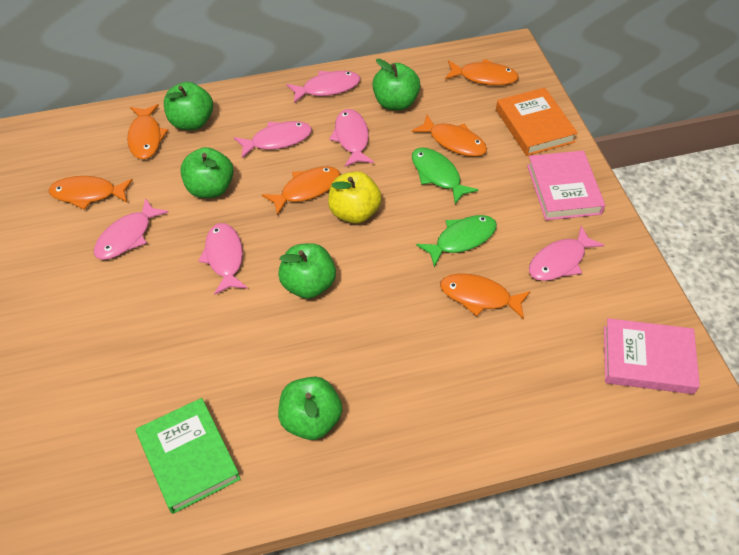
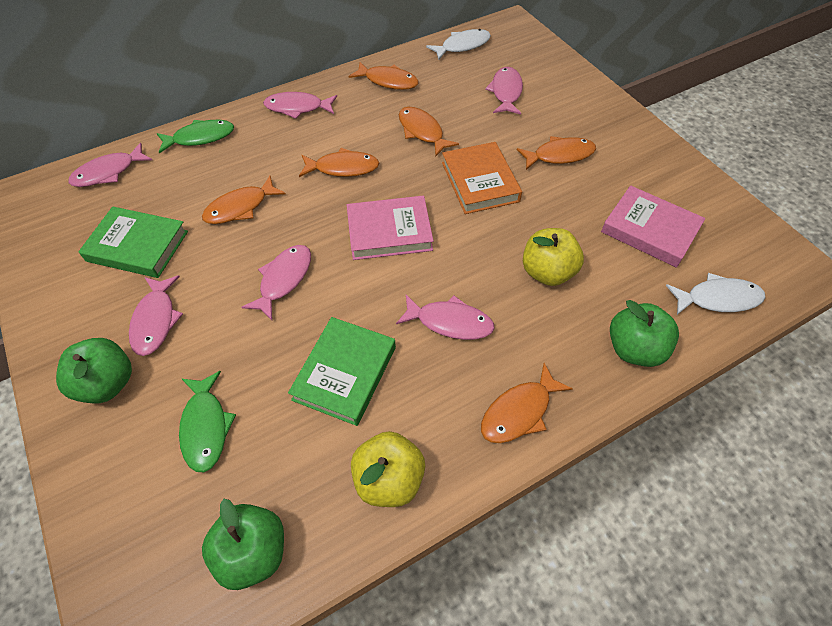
green apple: [164,82,213,130] [180,147,234,198] [278,243,336,299] [278,377,342,440] [372,59,421,110] = 5 -> [56,338,132,403] [202,499,284,590] [610,300,679,367] = 3
green book: [136,398,241,514] = 1 -> [78,206,188,278] [288,317,396,426] = 2
white fish: none = 0 -> [426,29,491,60] [666,273,766,315] = 2
yellow apple: [328,171,382,224] = 1 -> [351,431,425,507] [523,228,584,286] = 2

